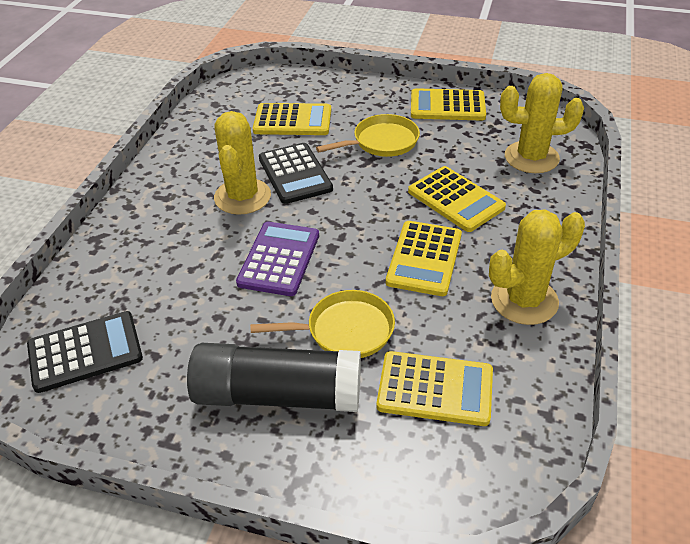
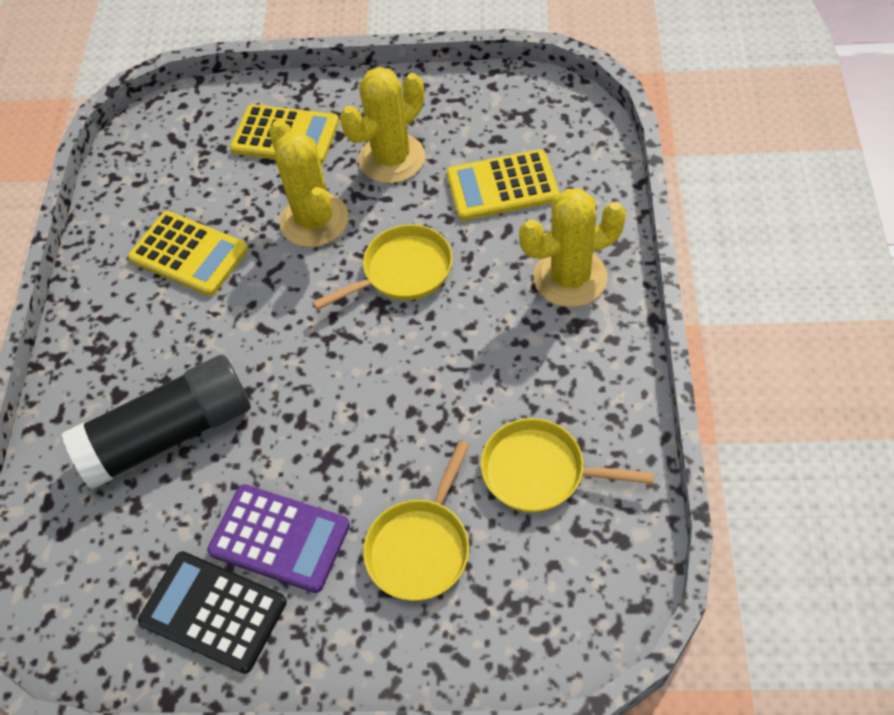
black calculator: [27,311,143,393] [259,143,333,204] = 2 -> [138,551,287,674] = 1
yellow calculator: [253,103,331,135] [377,351,493,426] [386,221,462,296] [408,166,506,232] [411,88,486,121] = 5 -> [128,211,248,296] [230,104,339,164] [447,149,559,221] = 3
yellow pan: [250,290,395,358] [316,114,420,157] = 2 -> [312,225,453,310] [363,440,470,601] [481,418,654,512] = 3

